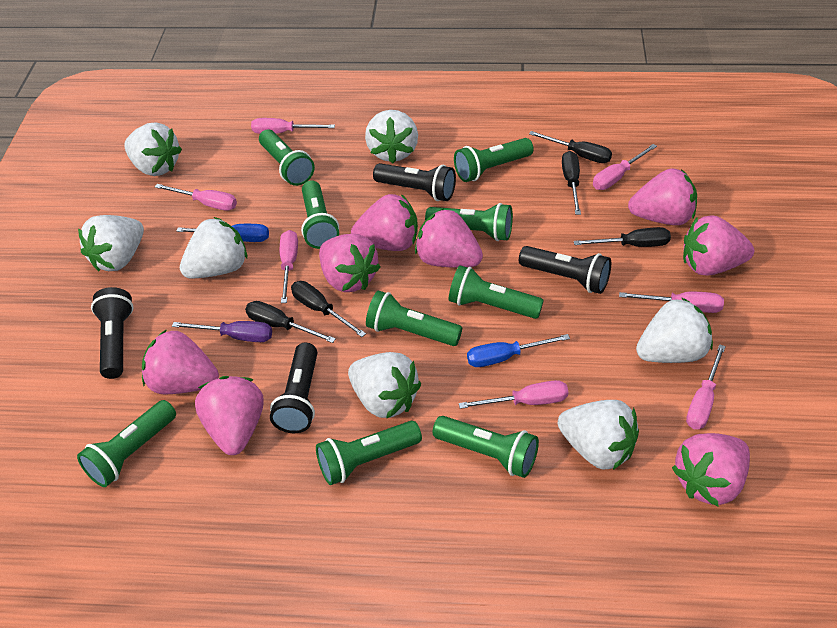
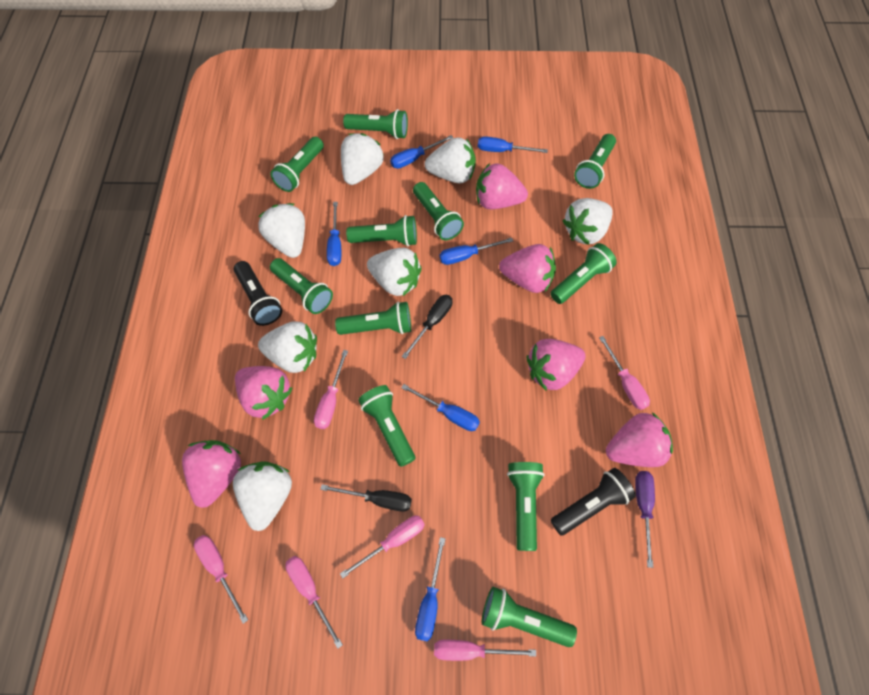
black flashlight: [91,287,134,379] [270,343,317,433] [373,163,456,201] [519,246,611,294] = 4 -> [234,261,282,326] [551,468,636,536] = 2
black screwdriver: [245,301,336,343] [291,281,366,337] [529,131,612,163] [562,151,581,215] [574,227,671,247] = 5 -> [320,484,412,511] [402,295,452,359] = 2
blue screwdriver: [177,224,269,242] [467,334,570,367] = 2 -> [327,202,341,266] [390,135,454,169] [401,384,480,431] [415,537,446,642] [440,238,513,265] [478,136,548,153] = 6
green flashlight: [77,400,176,487] [259,129,315,186] [301,180,339,249] [316,421,422,485] [366,291,462,346] [425,203,513,241] [433,416,539,478] [449,265,544,319] [454,138,534,182] = 9 -> [270,137,324,192] [270,258,333,314] [335,301,411,335] [343,109,408,139] [346,215,417,246] [358,385,415,467] [413,182,464,240] [482,587,577,647] [507,462,545,551] [550,243,617,304] [574,134,616,189] = 11
pink screwdriver: [155,184,237,211] [251,118,335,134] [280,230,298,303] [459,380,568,409] [593,144,657,190] [619,292,724,313] [686,344,726,429] = 7 -> [194,535,248,624] [285,556,343,649] [314,350,348,429] [340,516,425,578] [434,640,536,661] [599,336,650,410] = 6
pink strawberry: [142,329,219,394] [195,376,264,455] [319,234,381,292] [351,194,418,251] [415,208,483,268] [628,168,697,225] [672,433,750,507] [683,215,754,276] = 8 -> [182,440,241,508] [235,366,292,420] [476,163,528,209] [499,244,556,293] [526,339,586,391] [606,412,673,467] = 6

